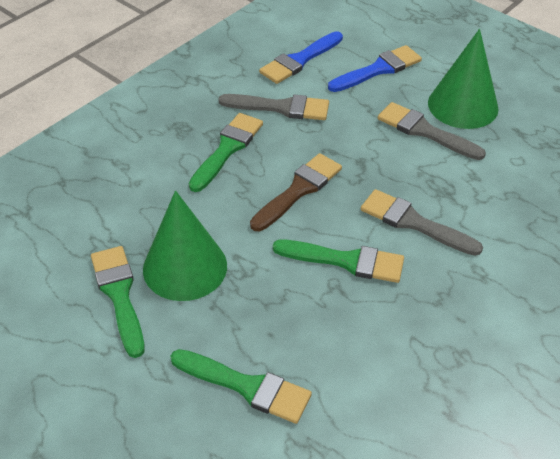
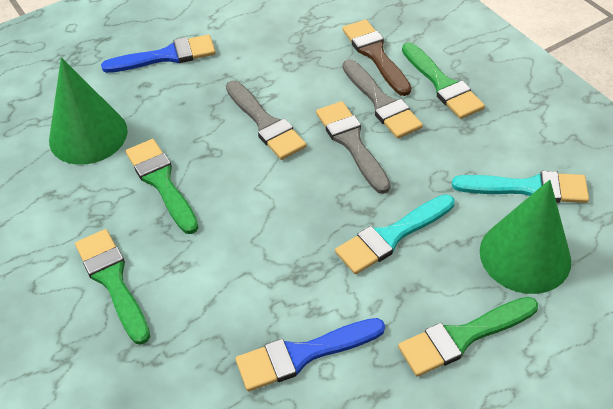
turquoise brush: none = 0 -> [335,194,455,274] [452,171,589,203] = 2

